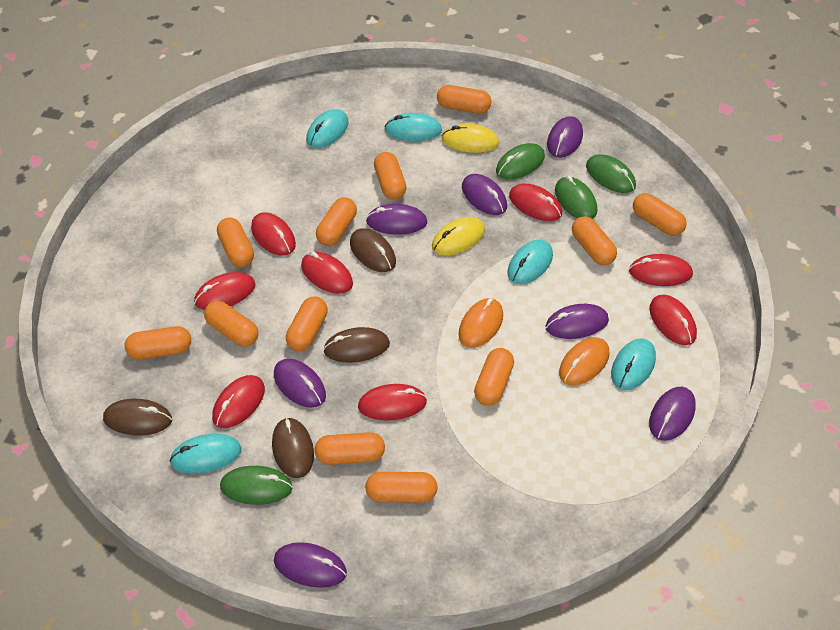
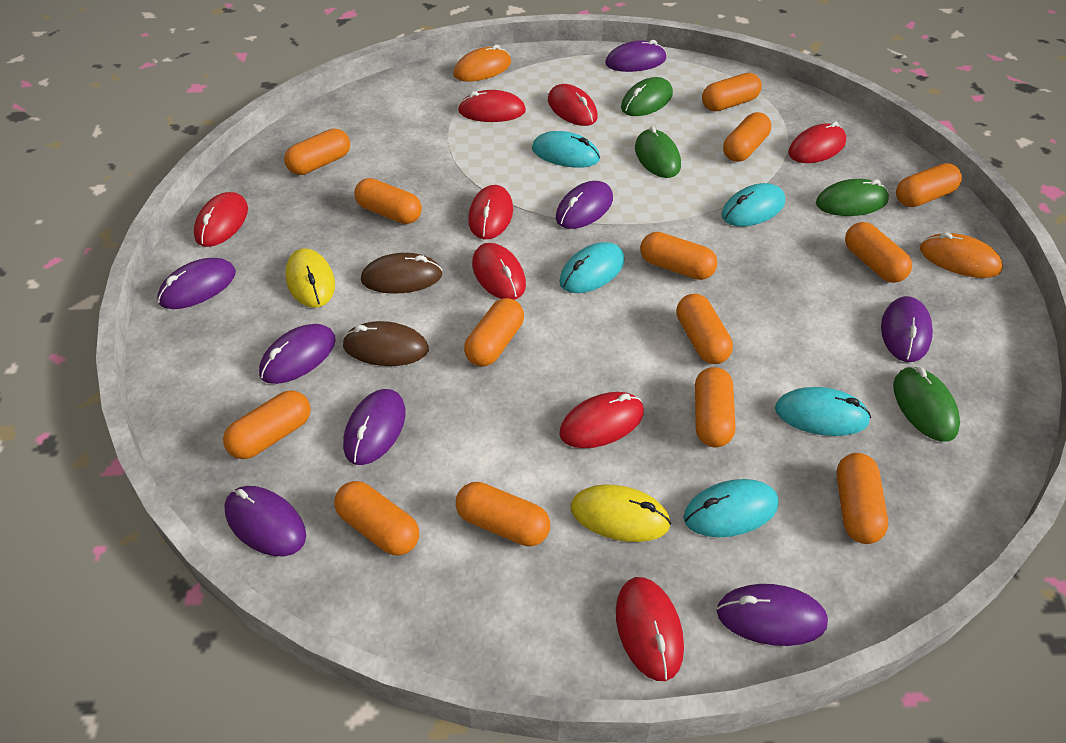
brown mouse: [103,399,172,436] [272,417,314,478] [323,327,390,363] [350,228,396,272] = 4 -> [342,321,429,366] [361,253,443,294] = 2
orange capsule: [125,326,191,359] [204,301,258,347] [217,217,254,267] [286,297,328,351] [314,432,385,465] [316,197,357,246] [365,472,438,502] [374,152,406,200] [437,85,491,114] [474,348,514,406] [572,216,617,265] [633,193,687,236] = 12 -> [223,390,311,459] [284,129,350,175] [334,481,419,556] [354,178,422,224] [456,482,550,547] [464,298,524,366] [640,232,717,280] [676,294,733,364] [695,367,735,447] [702,73,762,112] [723,112,771,162] [836,453,888,544] [845,222,912,283] [896,163,962,207] = 14
purple mouse: [274,359,326,408] [274,542,347,588] [366,204,427,235] [462,174,507,215] [545,304,609,339] [547,116,583,158] [649,387,695,441] = 7 -> [157,258,236,309] [224,486,306,556] [259,324,336,384] [343,389,406,465] [556,181,613,229] [605,40,666,72] [717,584,828,646] [881,296,933,362] = 8

